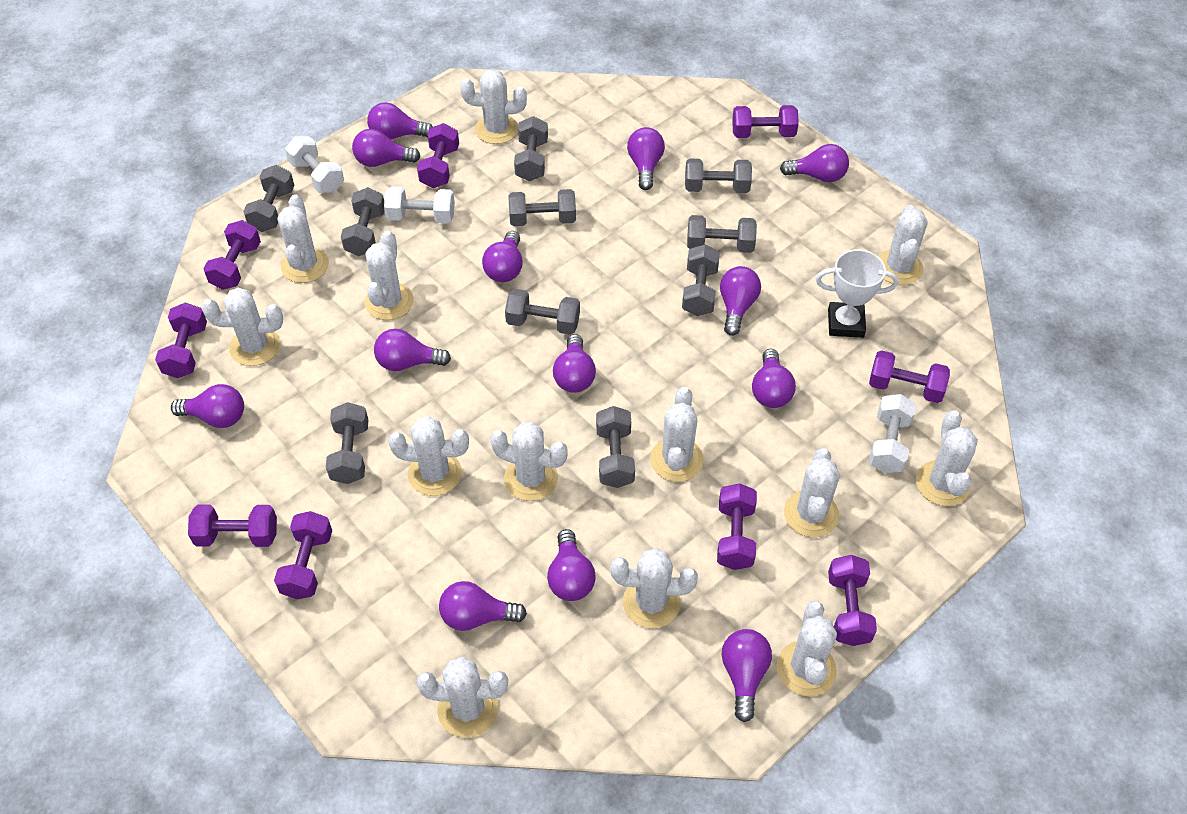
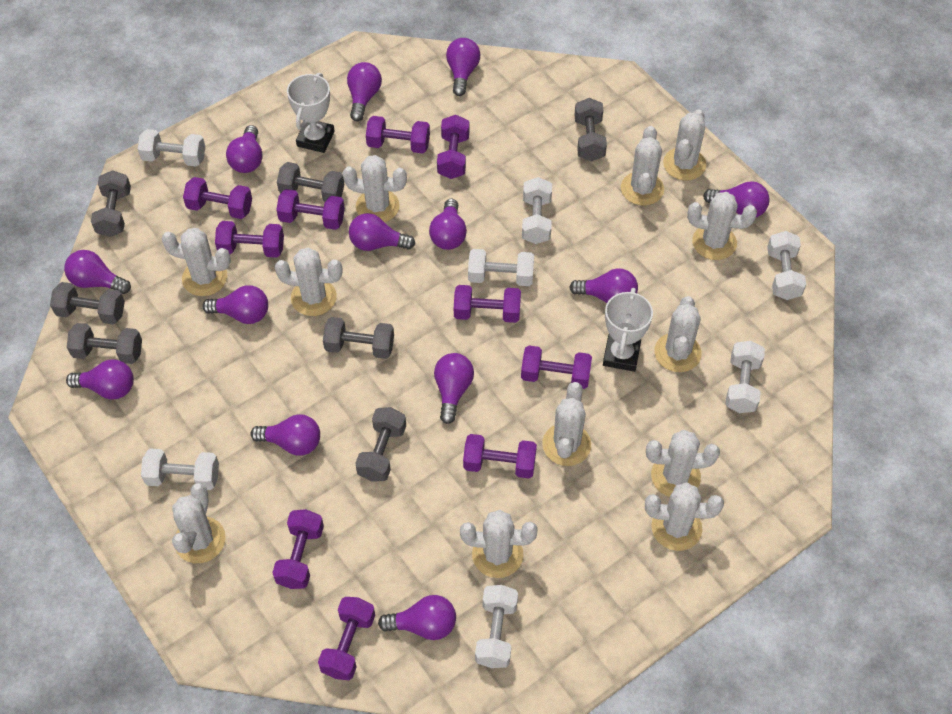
grey dumbbell: [243,165,295,232] [326,402,368,484] [341,187,385,256] [505,289,580,335] [508,189,576,226] [514,116,548,181] [596,406,635,488] [682,244,720,316] [685,159,752,193] [687,215,757,253] = 10 -> [50,282,125,325] [67,323,142,364] [91,170,131,237] [277,162,344,202] [323,317,394,359] [355,407,406,481] [574,98,607,161] = 7
purple dumbbell: [155,302,207,378] [188,505,277,547] [203,220,261,290] [274,511,332,599] [417,123,459,188] [717,483,757,570] [732,105,799,138] [828,555,877,646] [869,350,950,403] = 9 -> [183,177,252,219] [215,221,284,258] [272,509,324,589] [276,189,345,230] [318,597,375,680] [366,116,430,154] [437,115,469,179] [454,285,521,323] [463,434,537,478] [521,345,592,389] = 10
white cactus: [202,288,283,366] [278,194,329,283] [365,231,414,320] [388,416,469,496] [416,657,508,738] [460,69,527,144] [490,422,568,501] [611,548,698,629] [650,387,704,482] [777,601,837,696] [784,448,840,537] [878,205,928,285] [916,410,978,506] = 13 -> [161,228,231,296] [172,483,226,563] [275,248,342,316] [343,155,407,222] [460,510,538,578] [542,382,591,466] [621,126,664,205] [645,482,724,551] [646,430,720,497] [655,296,702,372] [663,109,706,180] [687,192,757,260] = 12
white dumbbell: [285,136,344,193] [384,186,455,224] [869,394,916,473] = 3 -> [138,129,205,167] [141,448,219,490] [468,249,534,286] [475,585,518,668] [522,177,552,244] [725,341,765,413] [767,231,806,300] = 7
white trophy: [816,249,899,338] = 1 -> [287,73,335,153] [603,288,653,372] = 2

